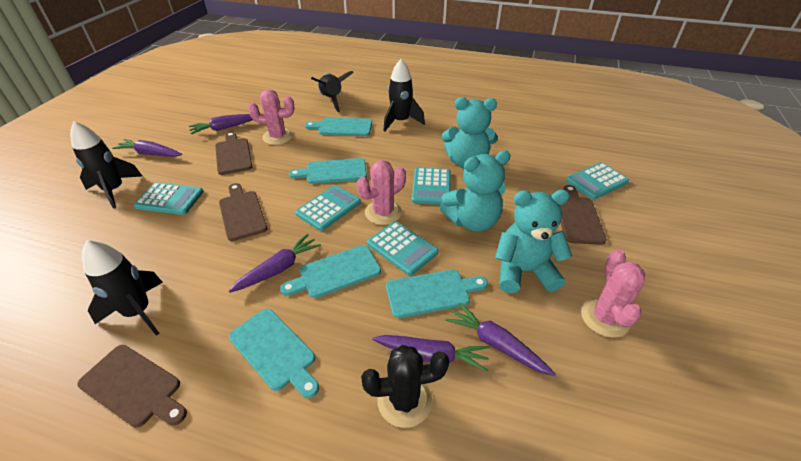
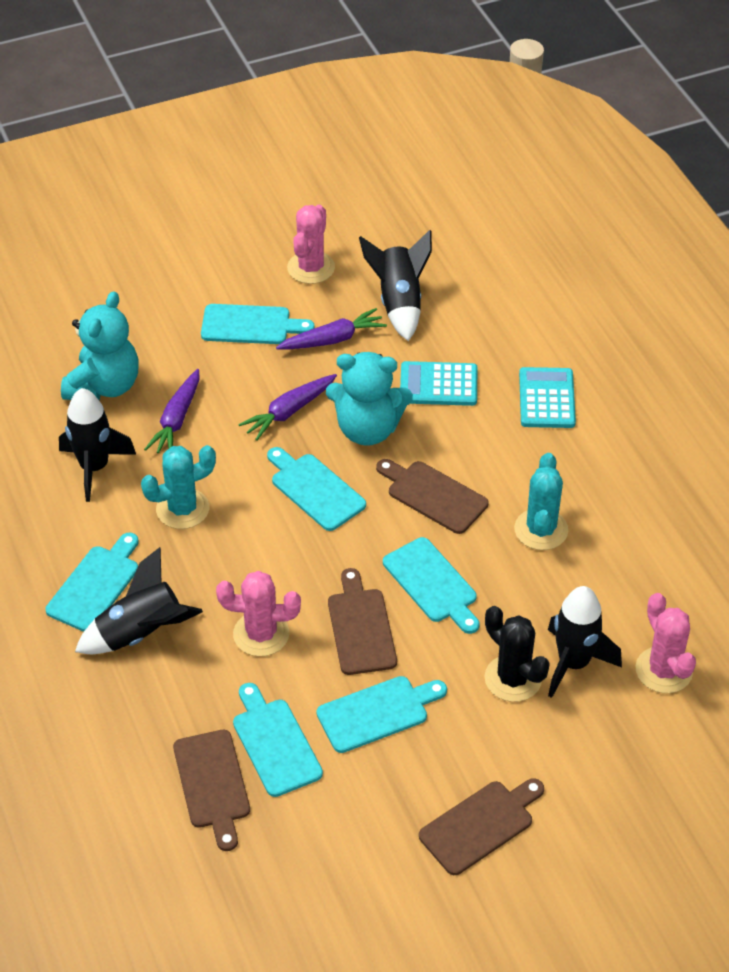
purple carrot: [112,139,182,157] [189,114,253,135] [229,234,321,293] [372,335,489,372] [445,302,556,376] = 5 -> [144,369,200,453] [238,374,337,441] [276,308,387,349] = 3
turquoise cactus: none = 0 -> [141,445,216,529] [514,453,568,550] = 2
turquoise calculator: [134,182,204,215] [295,185,361,231] [367,221,438,276] [412,167,451,205] [566,162,629,200] = 5 -> [400,361,477,406] [519,367,576,428] = 2
turquoise cutting board: [229,309,319,398] [280,245,381,298] [289,158,367,184] [305,117,372,136] [386,270,488,318] = 5 -> [46,533,139,632] [201,304,315,344] [233,683,323,797] [267,447,366,531] [316,676,447,753] [383,537,480,634] = 6
turquoise teddy bear: [439,150,511,232] [442,97,498,169] [495,190,572,293] = 3 -> [61,291,139,400] [326,352,413,446] = 2

